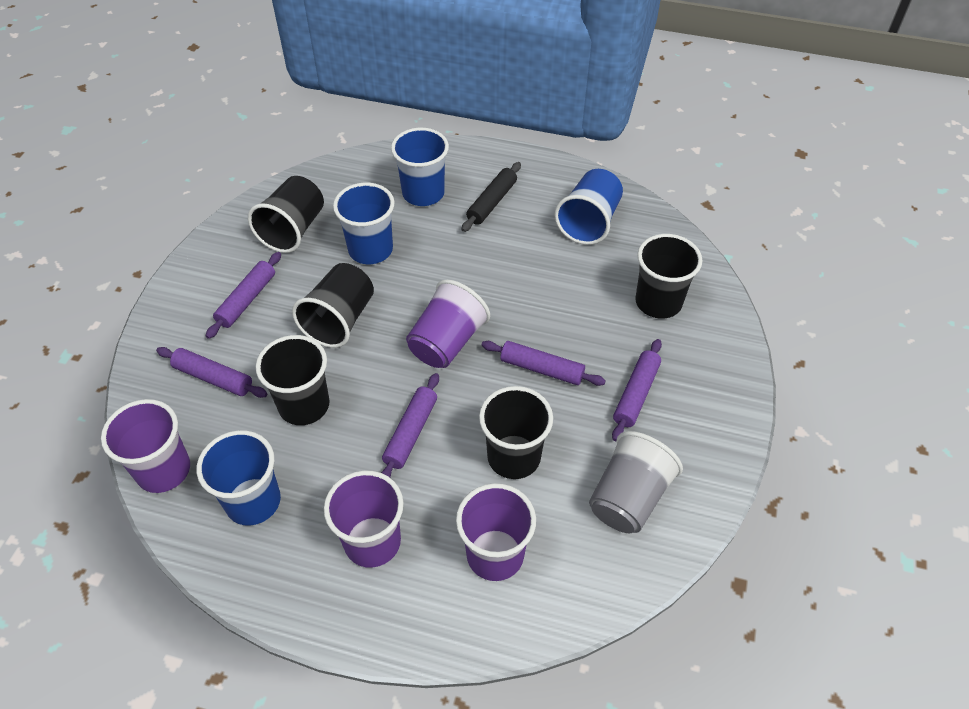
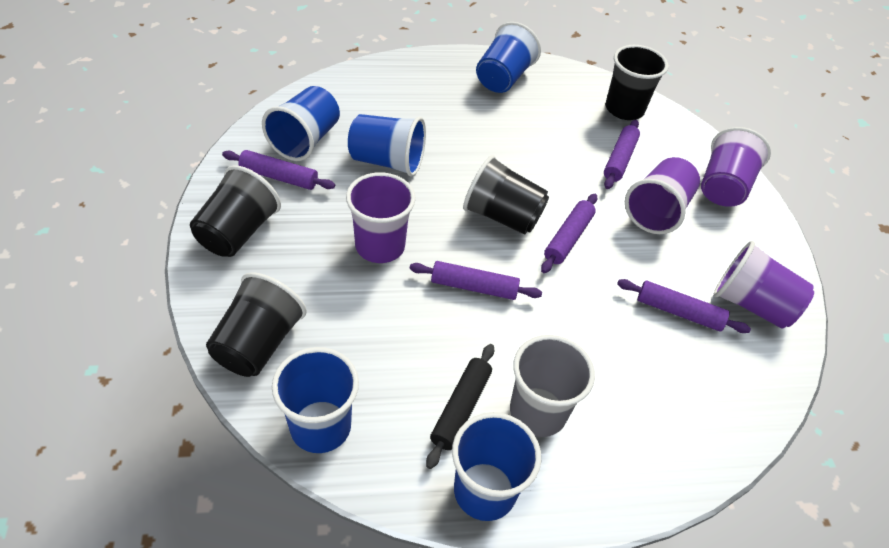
black cup: [248,176,324,253] [256,335,330,425] [292,263,374,348] [479,386,553,479] [635,234,702,319] = 5 -> [190,166,281,257] [206,272,307,377] [463,155,549,235] [605,45,668,120] = 4
blue cup: [197,430,281,526] [333,183,395,264] [391,128,449,206] [554,169,623,245] = 4 -> [262,86,340,161] [272,347,359,453] [348,114,426,177] [452,412,541,521] [476,22,541,93] = 5

